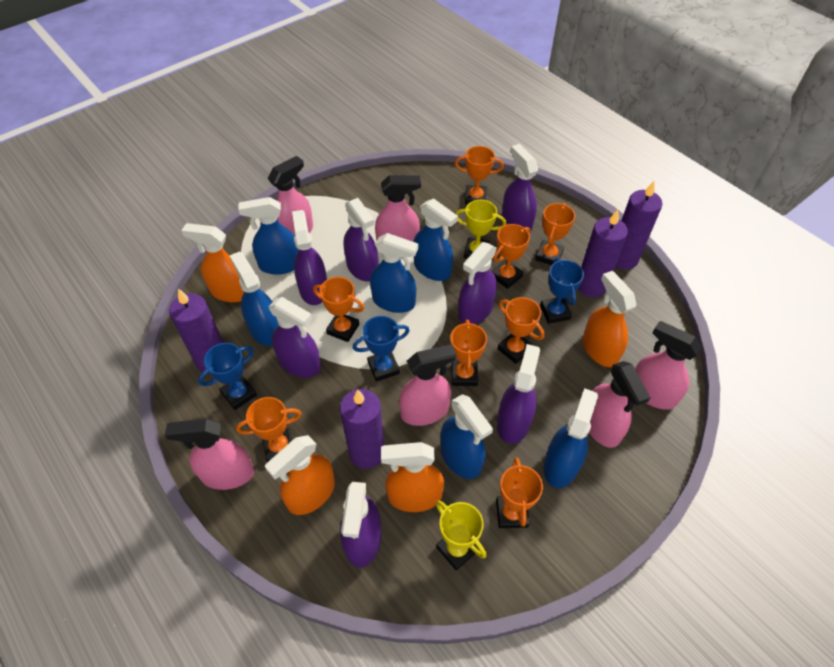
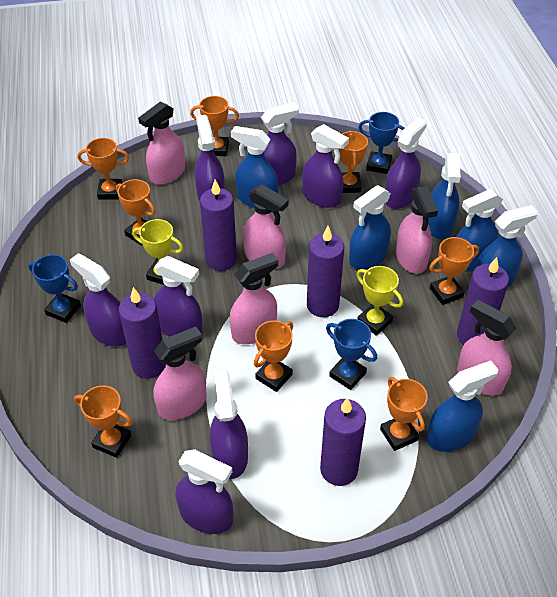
orange spray bottle: [181,223,244,302] [265,435,335,515] [381,442,444,512] [583,271,636,367] = 4 -> none = 0
purple candle: [169,289,223,374] [340,389,384,469] [578,209,628,297] [616,181,662,269] = 4 -> [119,287,166,379] [200,180,237,271] [307,226,344,317] [320,397,366,486] [457,257,509,345] = 5
purple spray bottle: [269,297,321,378] [292,210,327,305] [340,482,382,568] [344,198,378,282] [458,242,497,324] [497,344,540,444] [502,144,538,232] = 7 -> [70,253,126,347] [154,256,202,337] [176,449,233,534] [195,115,225,201] [210,371,248,479] [261,103,299,186] [302,124,349,208] [385,117,427,209] = 8

